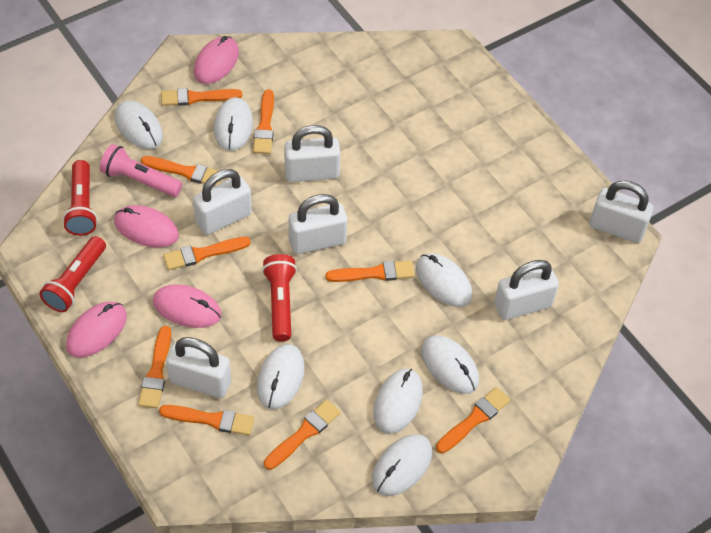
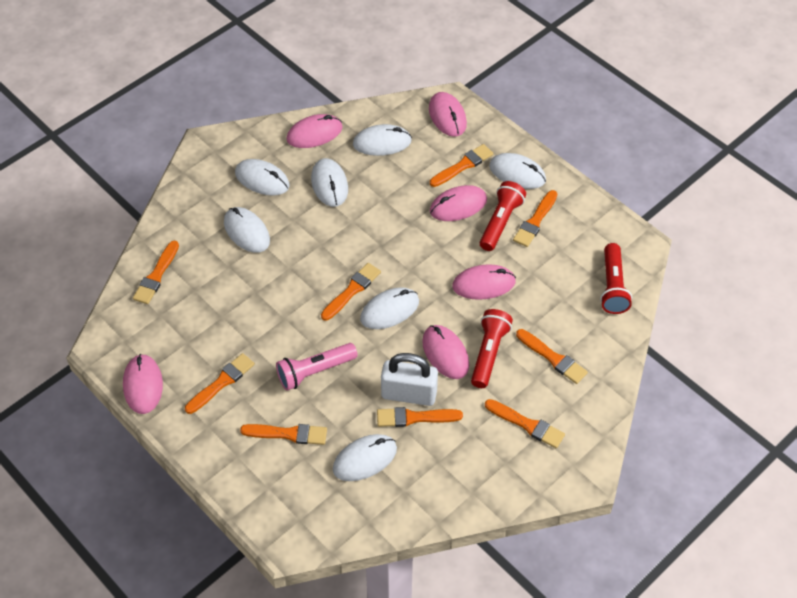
pink mouse: [66,302,127,358] [114,205,179,248] [153,284,222,328] [194,36,239,84] = 4 -> [123,354,163,414] [286,114,343,148] [422,325,469,379] [429,92,467,137] [430,185,487,221] [452,264,516,300] = 6
white padlock: [166,337,231,398] [193,169,252,235] [284,125,341,182] [289,194,347,254] [494,260,559,320] [590,180,654,243] = 6 -> [381,353,438,406] = 1

